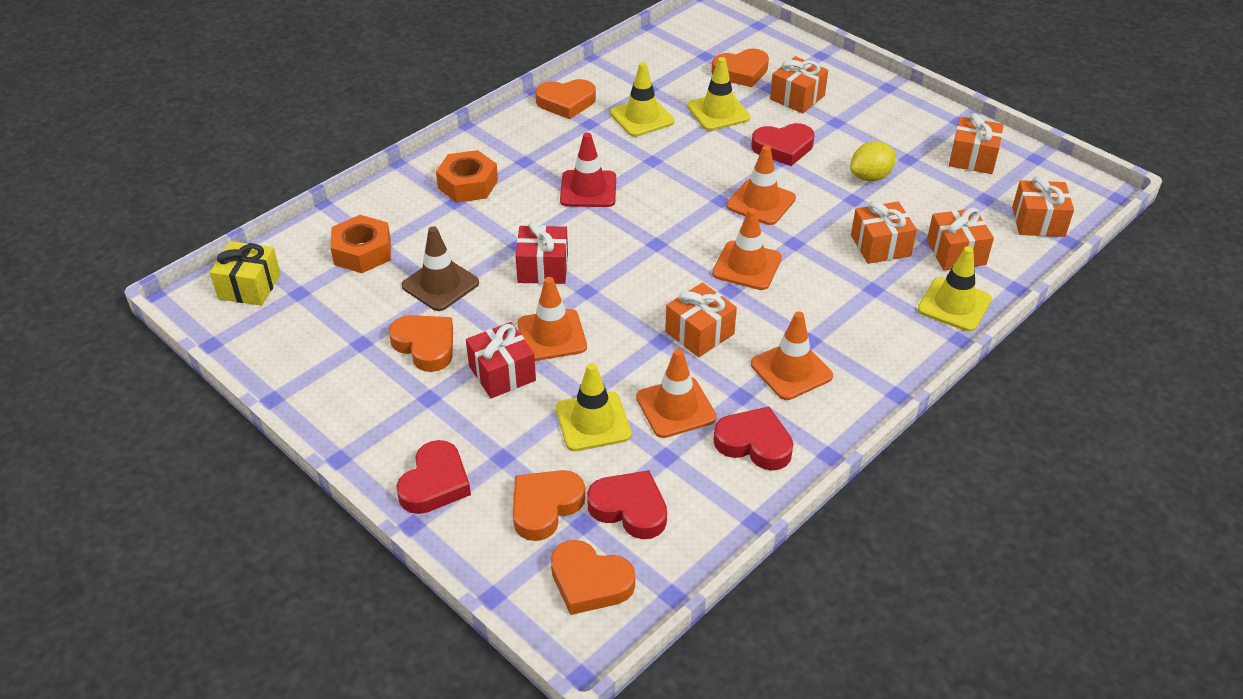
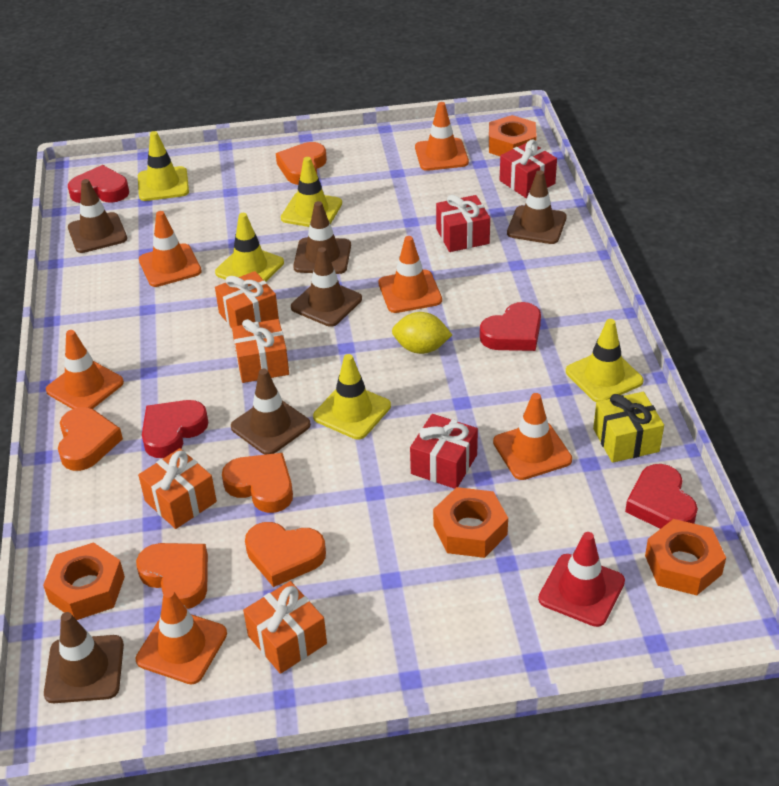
brown traffic cone: [402,226,479,311] = 1 -> [44,612,124,703] [68,179,127,253] [231,369,311,455] [291,247,362,327] [293,201,351,274] [507,170,567,244] = 6
orange gift: [665,282,737,357] [770,56,828,113] [851,201,917,264] [927,208,994,270] [949,113,1004,174] [1012,176,1074,237] = 6 -> [138,448,217,529] [215,271,279,328] [232,319,289,383] [243,581,327,674] = 4
orange nut: [330,215,391,273] [436,150,498,203] = 2 -> [43,542,125,620] [433,487,508,558] [489,115,537,156] [645,519,726,595] = 4
orange traffic cone: [518,277,587,361] [636,349,717,438] [712,208,782,290] [726,145,796,225] [751,311,833,400] = 5 -> [46,330,124,409] [136,589,227,684] [139,211,202,287] [378,236,442,313] [415,102,469,171] [493,393,572,480] = 6
red gift: [466,322,536,398] [516,221,568,284] = 2 -> [410,414,478,489] [436,195,490,252] [500,139,557,198] = 3
yellow traffic cone: [556,363,632,451] [610,62,675,137] [687,57,750,131] [917,246,992,332] = 4 -> [138,131,189,201] [215,213,284,282] [281,157,342,227] [313,354,391,440] [566,319,644,402] = 5

